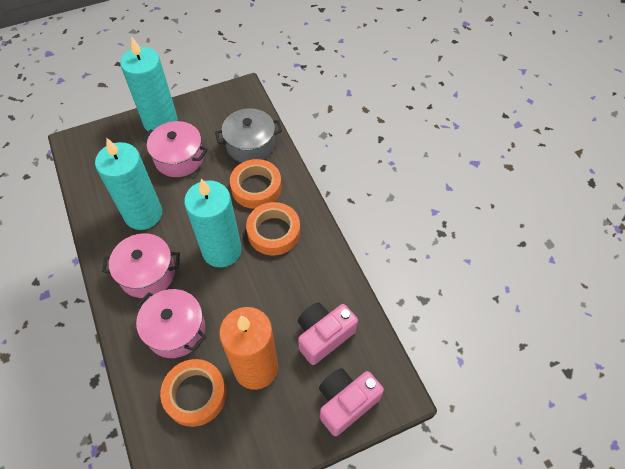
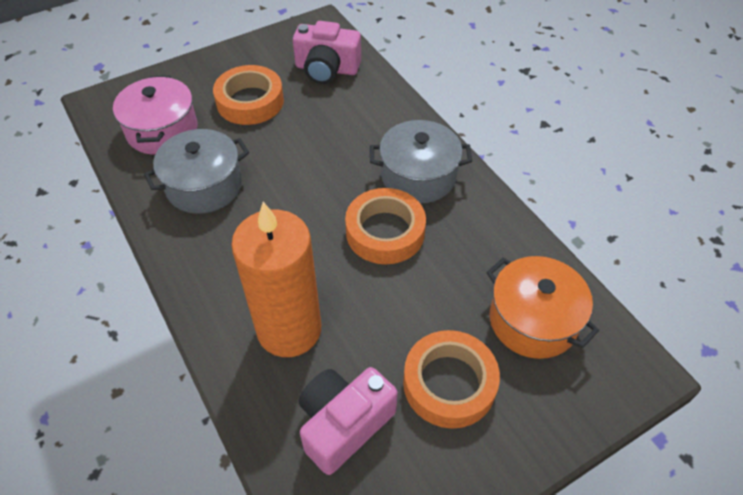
grey pot: [215,108,282,163] = 1 -> [144,129,249,214] [370,120,472,203] = 2
orange pot: none = 0 -> [486,256,599,359] = 1
pink pot: [102,233,180,298] [136,289,206,358] [143,121,208,177] = 3 -> [113,76,197,155] = 1
turquoise candle: [95,138,162,230] [120,37,178,131] [184,179,242,268] = 3 -> none = 0

